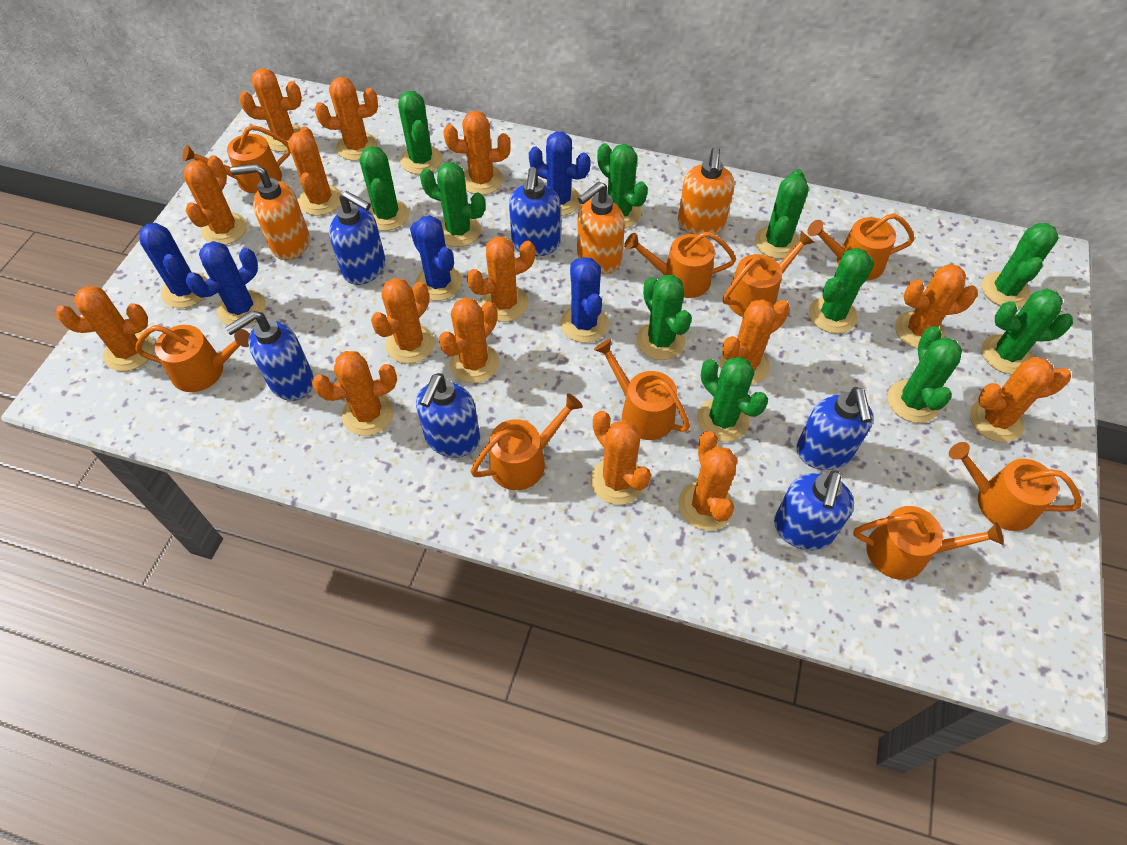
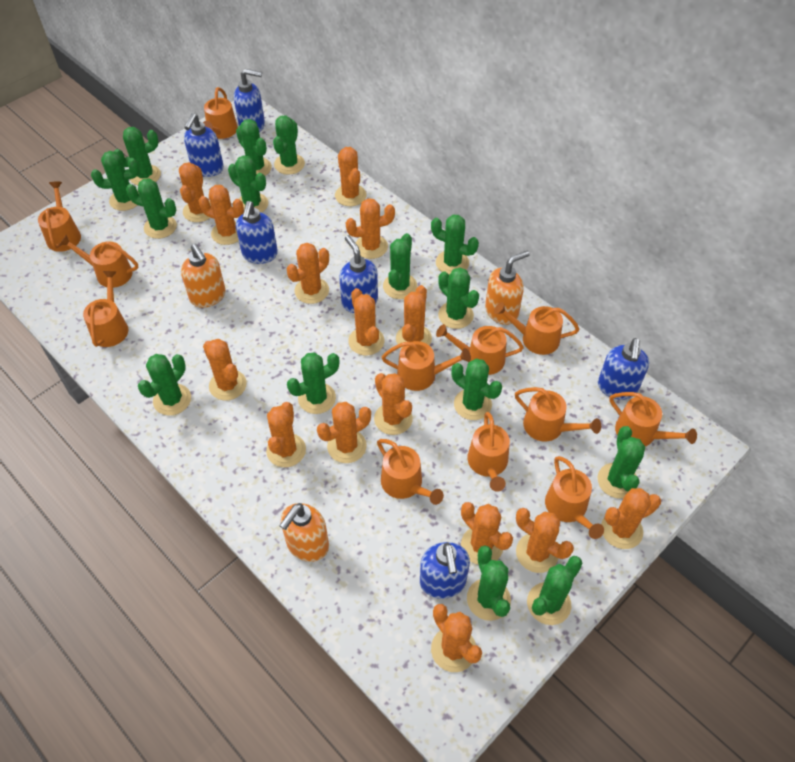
blue cactus: [139,223,208,308] [186,241,266,325] [410,215,462,301] [529,132,591,216] [560,257,609,343] = 5 -> none = 0
green cactus: [360,146,409,231] [398,91,442,174] [420,162,485,247] [597,143,648,228] [636,275,692,360] [697,357,768,442] [755,169,809,259] [809,248,874,334] [887,326,962,423] [982,223,1059,308] [982,289,1073,374] = 11 -> [91,151,140,211] [114,127,161,185] [126,178,177,239] [138,354,191,416] [228,155,268,213] [236,119,272,176] [273,115,305,175] [287,353,339,414] [383,233,417,299] [431,215,479,275] [438,268,479,329] [452,359,502,420] [467,546,511,621] [527,556,582,625] [598,426,645,499] = 15
orange watering can: [135,325,250,392] [182,125,291,194] [471,393,583,490] [594,339,690,440] [624,232,736,298] [723,231,815,317] [807,213,915,281] [853,506,1004,580] [949,442,1081,531] = 9 -> [38,181,81,252] [59,234,138,288] [83,271,128,347] [203,87,238,139] [377,439,444,505] [382,341,471,391] [436,324,524,375] [467,412,510,492] [494,302,579,355] [515,387,601,441] [545,456,604,539] [609,392,697,446] = 12

